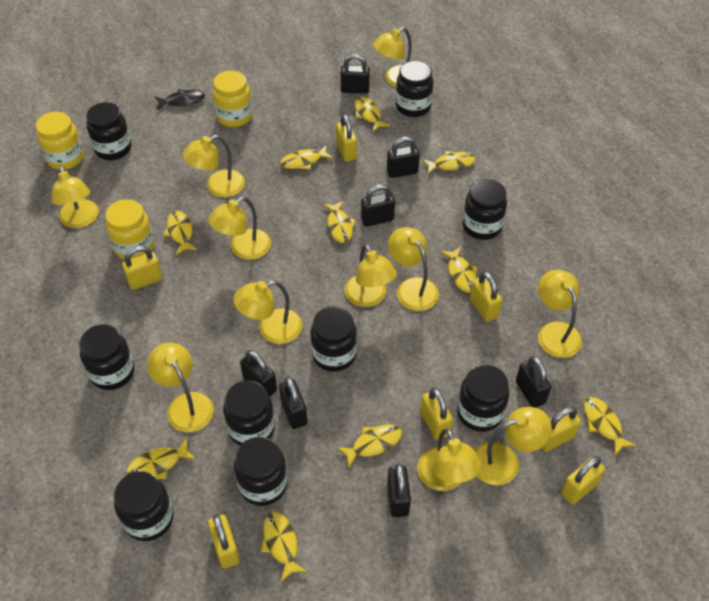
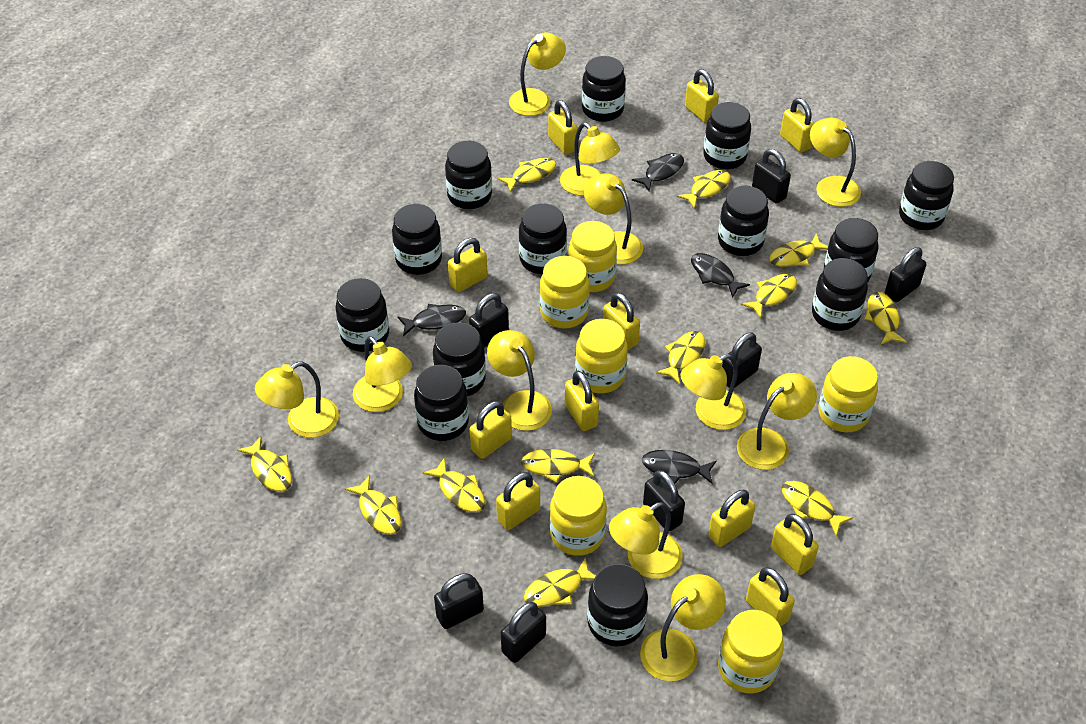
black fish: [155,89,205,110] = 1 -> [397,304,466,336] [632,153,684,191] [642,450,716,484] [691,253,750,298] = 4
black jar: [79,325,135,390] [86,102,131,160] [114,471,174,541] [223,381,275,446] [234,437,288,506] [310,306,357,372] [396,61,433,117] [457,365,509,432] [463,179,507,240] = 9 -> [335,278,389,352] [392,204,442,275] [414,365,469,441] [433,322,486,396] [445,141,492,209] [519,203,567,274] [582,56,626,122] [587,564,648,646] [703,102,751,169] [718,186,769,256] [812,258,868,331] [824,218,878,282] [899,161,954,230] = 13
yellow fish: [127,438,196,479] [163,211,197,255] [261,512,307,582] [280,145,333,170] [323,201,356,243] [337,425,402,467] [354,97,390,132] [422,151,476,174] [441,247,478,292] [584,397,636,455] = 10 -> [237,436,292,492] [345,475,401,535] [423,458,485,512] [497,158,556,193] [521,449,595,483] [524,557,596,607] [656,331,705,384] [677,170,731,209] [741,274,797,319] [769,233,828,267] [781,481,853,536] [864,292,907,344] = 12
yellow jar: [36,112,84,170] [105,199,154,260] [212,71,253,127] = 3 -> [540,256,590,329] [550,476,607,556] [568,221,617,292] [575,319,628,393] [718,610,784,694] [818,356,878,432] = 6
yellow padlock: [122,246,163,290] [208,514,240,569] [336,114,357,162] [420,388,453,440] [469,271,502,322] [542,406,581,452] [561,456,605,504] = 7 -> [448,238,488,292] [470,401,512,459] [496,472,540,530] [548,100,578,155] [565,371,599,431] [603,293,640,350] [685,69,719,123] [708,490,755,547] [746,567,795,627] [771,514,819,575] [780,98,814,153] = 11

